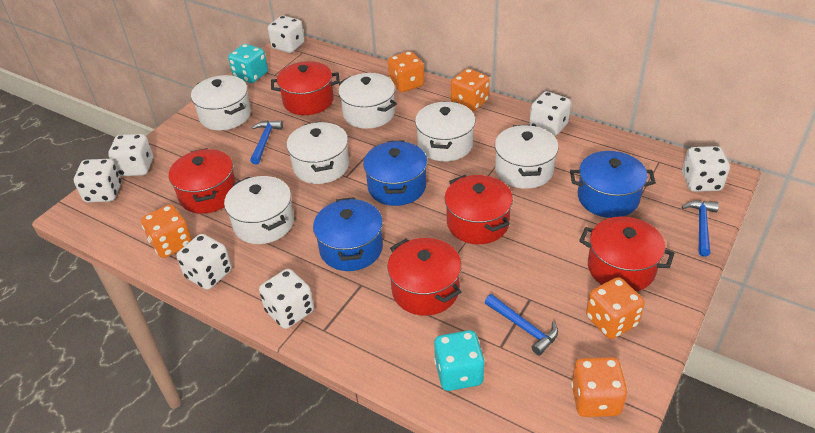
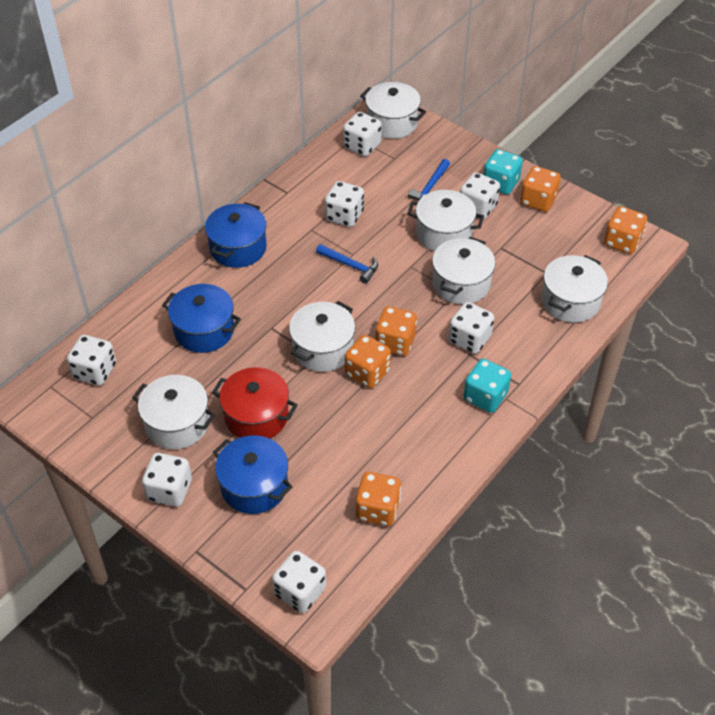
blue hammer: [250,121,283,164] [485,294,558,356] [682,200,719,257] = 3 -> [316,244,378,284] [408,159,450,200] = 2
red pot: [169,148,236,214] [271,61,340,115] [387,238,462,316] [445,175,513,244] [579,216,674,291] = 5 -> [212,367,297,439] = 1

